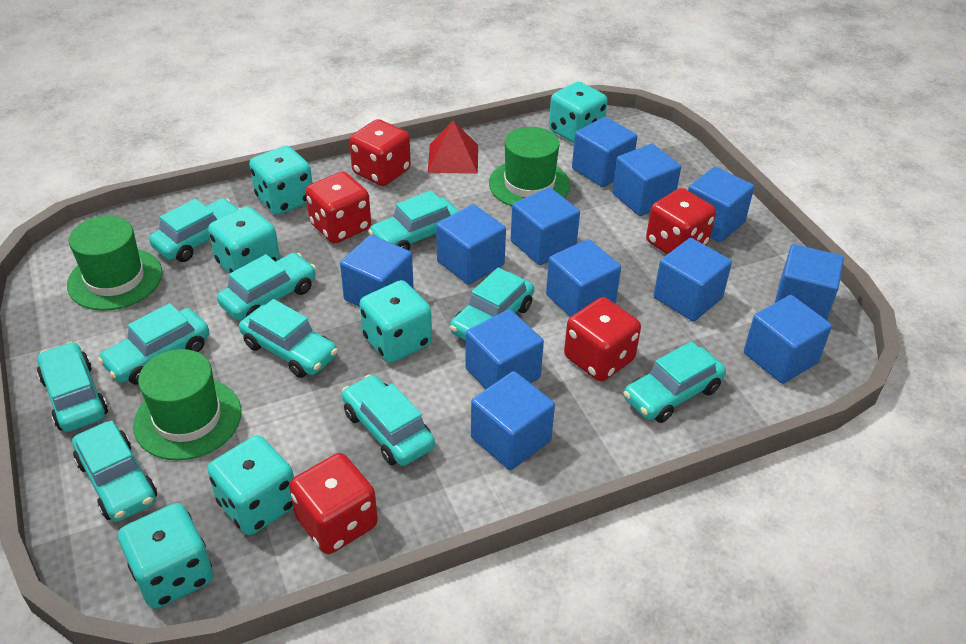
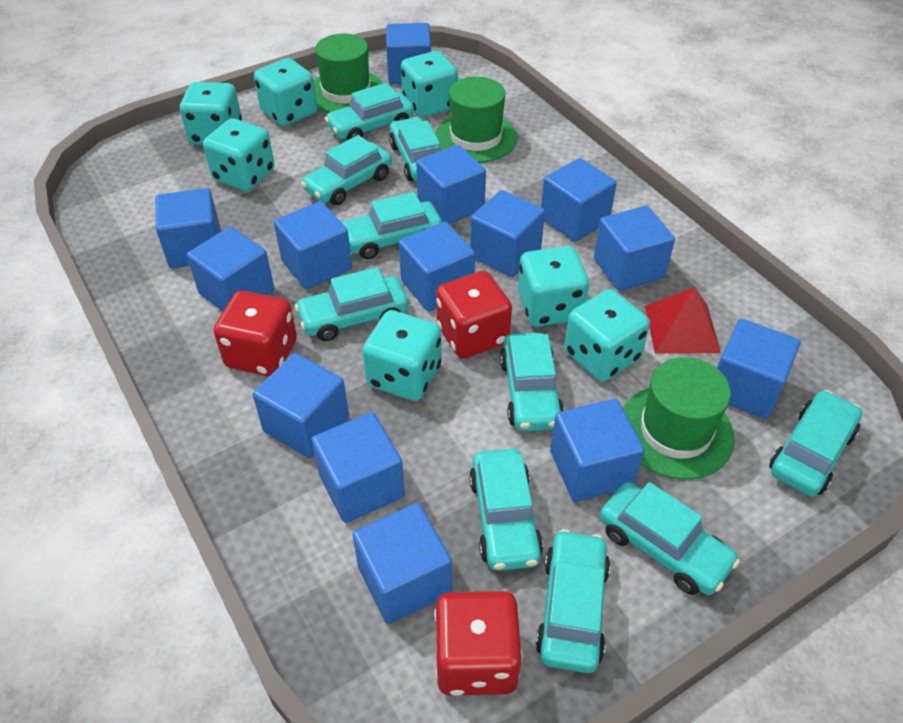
blue cube: [340,235,414,307] [436,204,506,285] [466,309,544,389] [471,371,555,470] [511,187,580,265] [546,239,621,317] [572,117,637,187] [612,144,681,216] [653,238,732,321] [688,167,754,242] [744,295,832,384] [775,244,844,320] = 12 -> [155,188,221,268] [187,227,274,312] [253,353,349,458] [274,201,352,289] [311,412,405,523] [352,503,452,624] [386,23,431,84] [399,222,475,312] [416,145,486,224] [470,190,545,277] [541,158,617,242] [550,399,644,502] [594,206,675,291] [717,319,801,419] = 14
red dice: [289,453,378,554] [306,172,371,243] [349,119,411,186] [564,297,641,381] [646,188,716,254] = 5 -> [214,291,297,377] [434,591,522,696] [436,271,512,359] = 3
turquoise dice: [118,503,213,609] [207,435,294,535] [208,206,280,274] [249,146,312,215] [359,280,432,363] [549,82,608,143] = 6 -> [180,82,242,145] [203,118,275,191] [254,58,317,126] [362,310,442,401] [401,51,458,117] [518,246,589,327] [564,289,650,381] = 7

